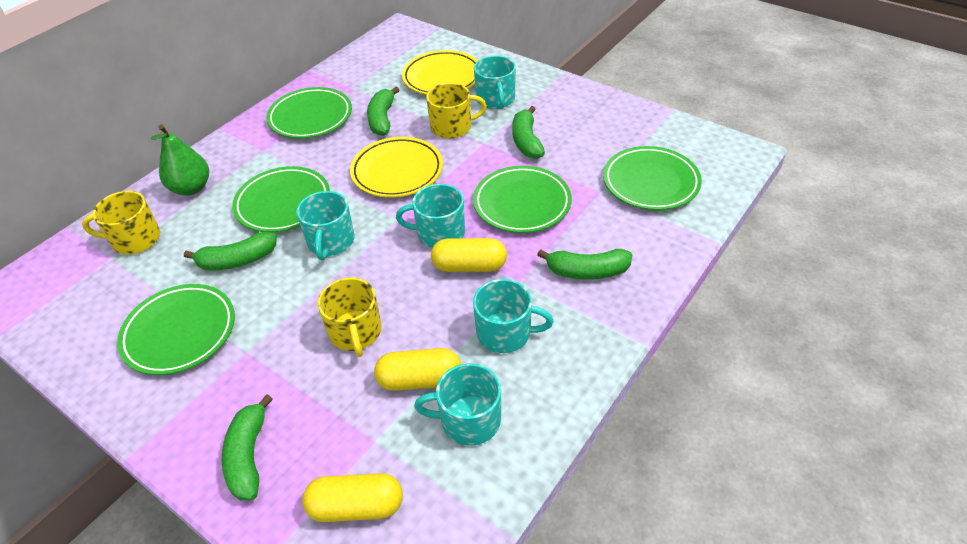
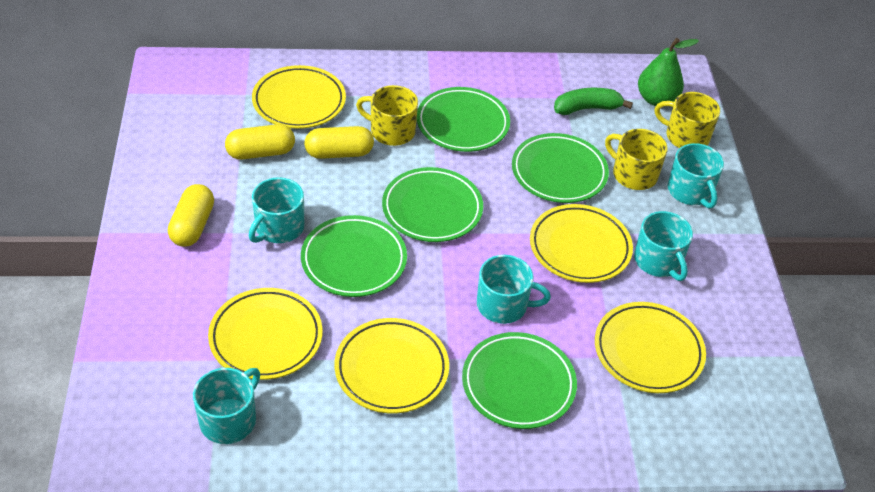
green banana: [184,232,277,271] [222,394,273,500] [367,87,399,136] [512,106,545,159] [537,249,633,279] = 5 -> [554,88,633,115] = 1
yellow plate: [350,137,443,198] [402,50,478,95] = 2 -> [208,288,323,380] [252,65,346,129] [334,318,449,413] [530,204,633,283] [595,302,706,393] = 5

